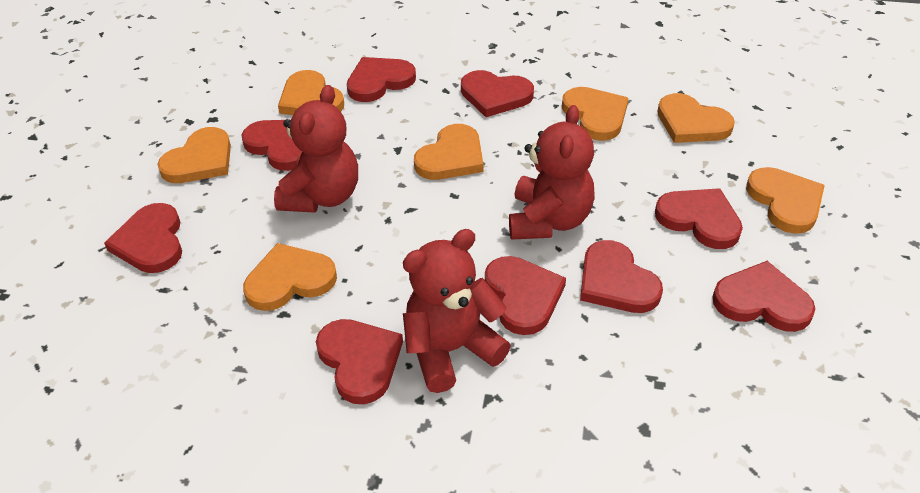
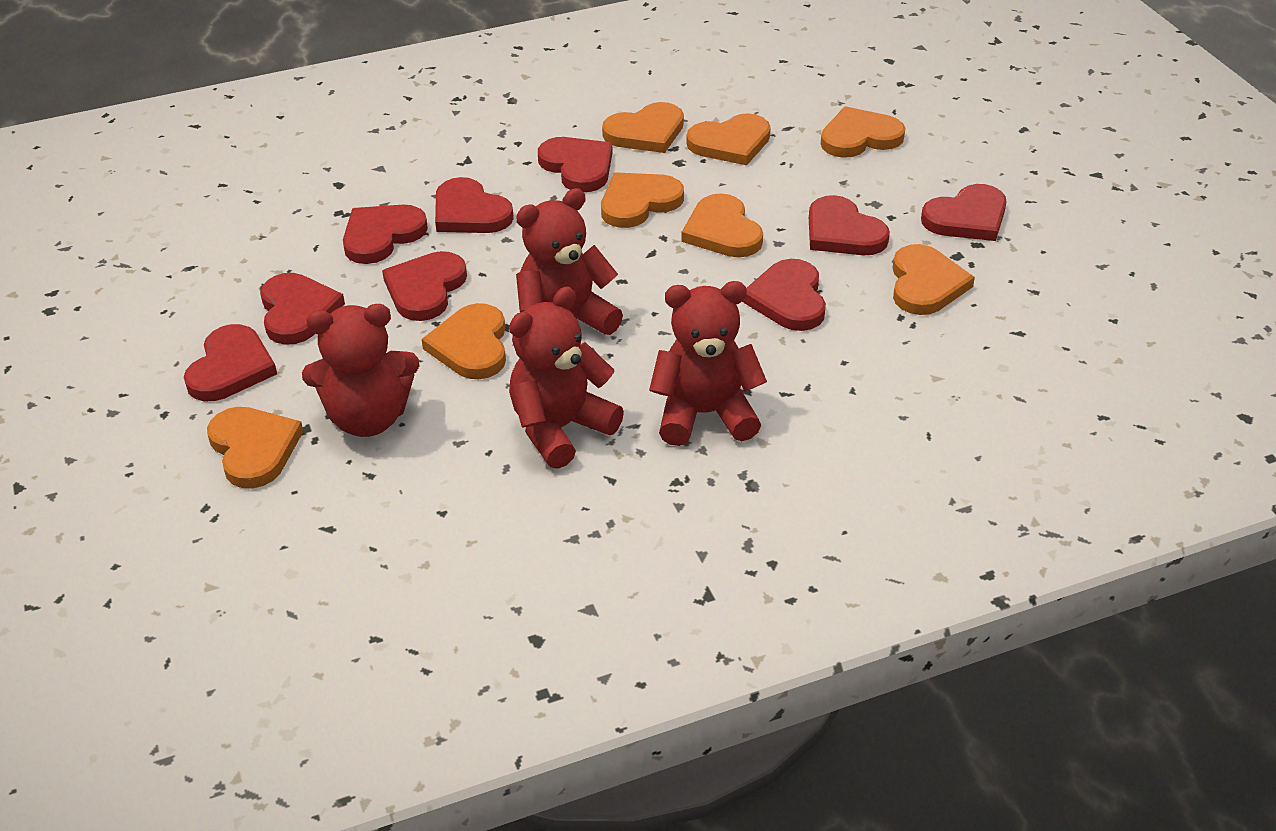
orange heart: [157,127,231,183] [243,243,337,311] [278,70,344,115] [414,124,483,180] [562,87,628,141] [658,93,735,143] [746,167,825,234] = 7 -> [207,407,304,488] [422,303,506,379] [601,172,684,228] [602,102,684,153] [681,193,763,258] [687,113,771,165] [821,106,905,158] [892,244,975,315] = 8
red teddy bear: [274,85,358,213] [403,229,511,393] [509,105,595,240] = 3 -> [302,304,420,437] [509,286,624,469] [516,188,623,335] [649,281,767,446] = 4

